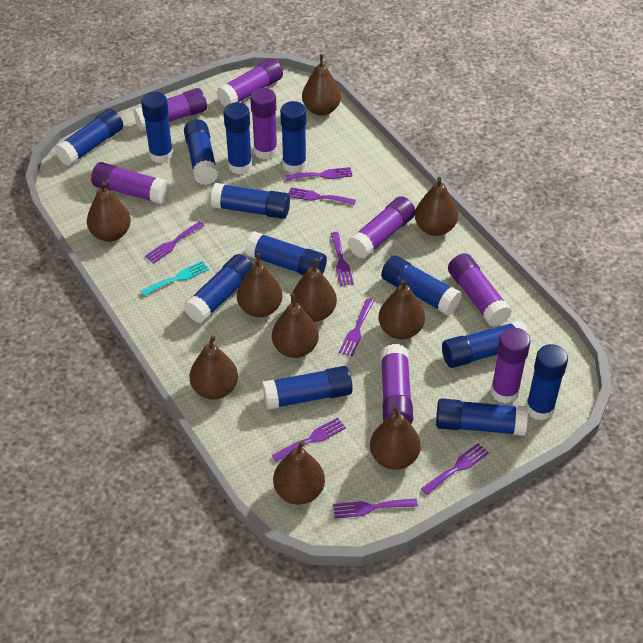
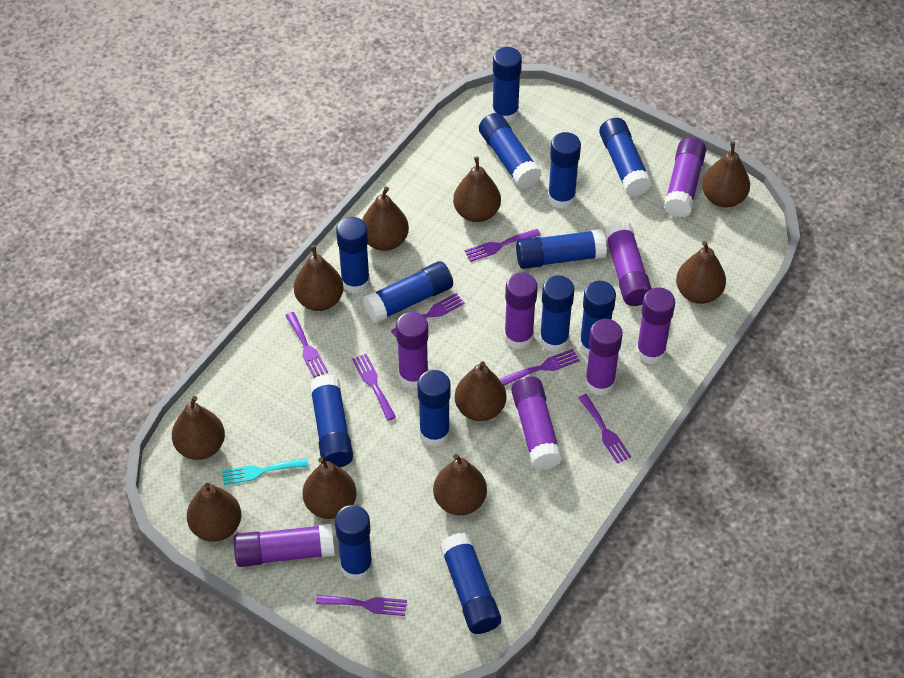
purple fork: [145,221,205,264] [272,417,346,462] [285,167,353,181] [289,187,356,205] [330,232,354,286] [333,498,418,519] [339,298,374,357] [421,443,489,495] = 8 -> [285,312,328,377] [316,595,407,616] [352,354,396,421] [391,293,465,337] [464,229,541,262] [500,349,580,386] [578,394,631,464] = 7

